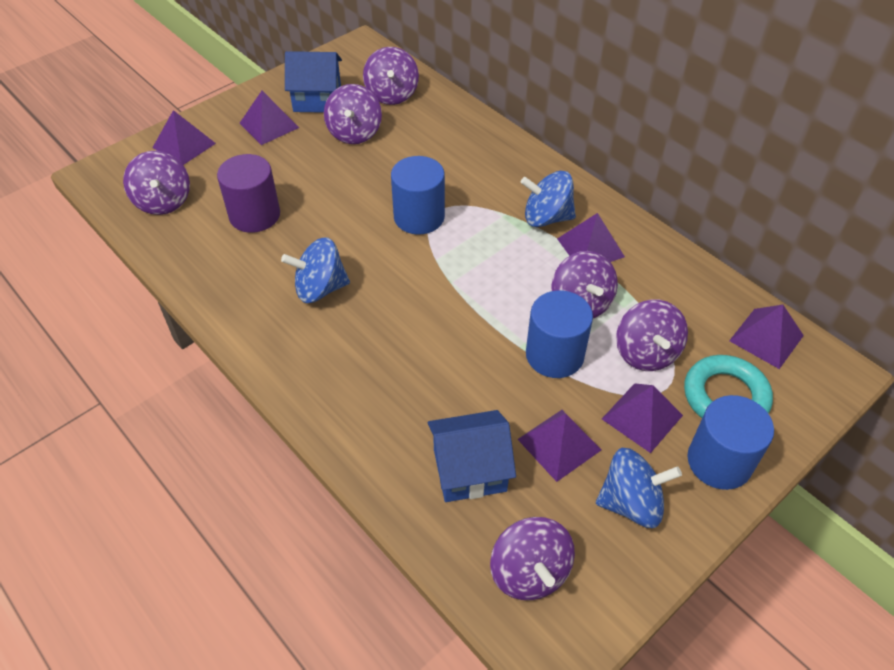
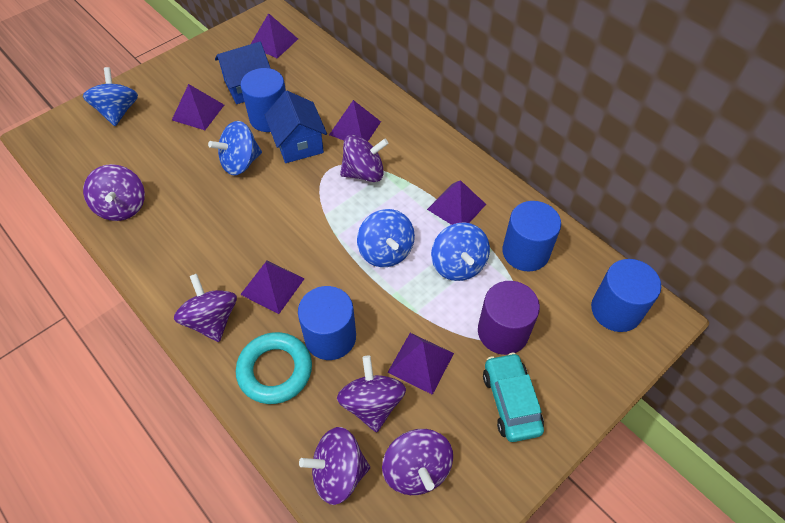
blue cylinder: [391,156,445,235] [526,290,593,378] [687,395,774,490] = 3 -> [240,68,286,132] [298,286,356,360] [502,201,561,272] [591,259,661,332] = 4
blue spinning top: [281,237,350,303] [521,171,576,227] [596,448,682,528] = 3 -> [83,67,138,126] [208,121,262,176] [357,209,415,267] [431,222,490,281] = 4
turquoise car: none = 0 -> [483,353,544,442] = 1

